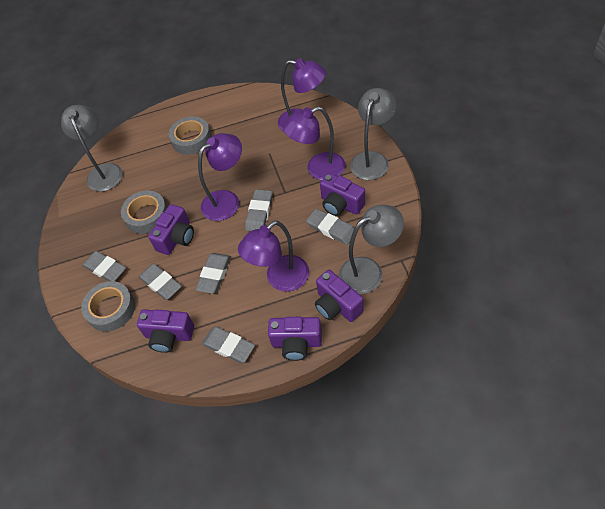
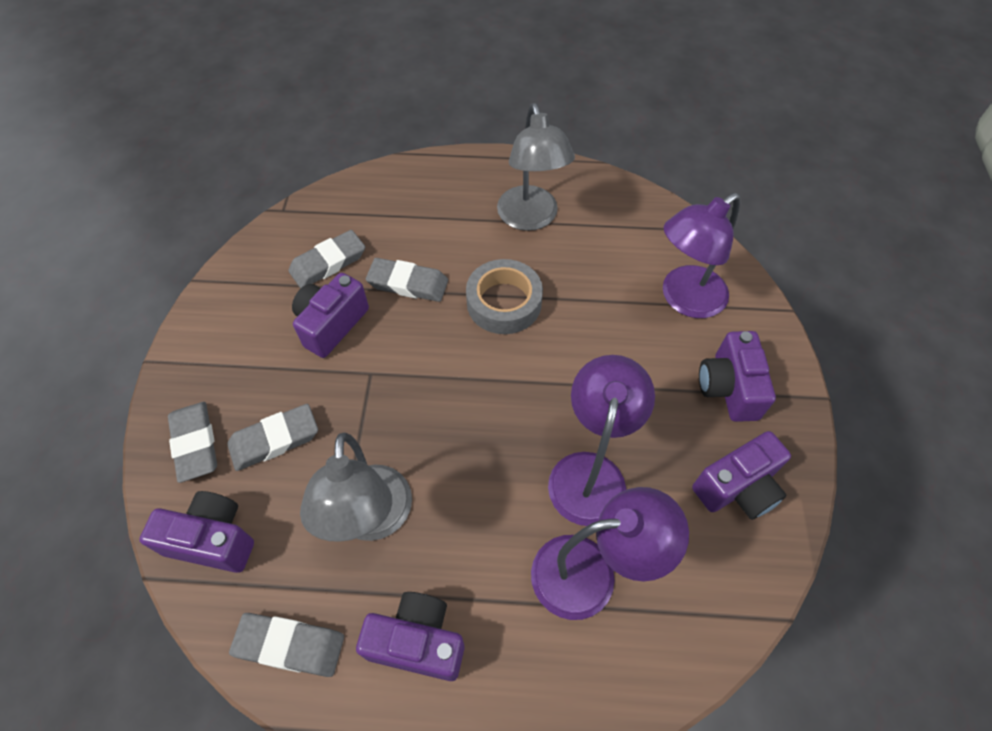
grey eraser: [82,251,126,281] [138,263,182,300] [195,253,231,294] [202,327,255,363] [245,189,272,231] [306,209,354,245] = 6 -> [168,402,217,483] [227,404,318,471] [229,613,344,677] [288,230,365,288] [366,258,448,302] = 5
grey lamp: [61,105,123,192] [339,205,404,294] [350,88,396,180] = 3 -> [300,432,412,542] [497,103,575,231] = 2
grey tape: [81,281,135,332] [121,191,167,234] [169,116,211,155] = 3 -> [466,259,543,334] = 1
purple lamp: [198,133,242,221] [238,220,309,292] [278,58,326,132] [283,106,345,180] = 4 -> [531,487,689,620] [548,355,655,526] [663,193,741,318] = 3

